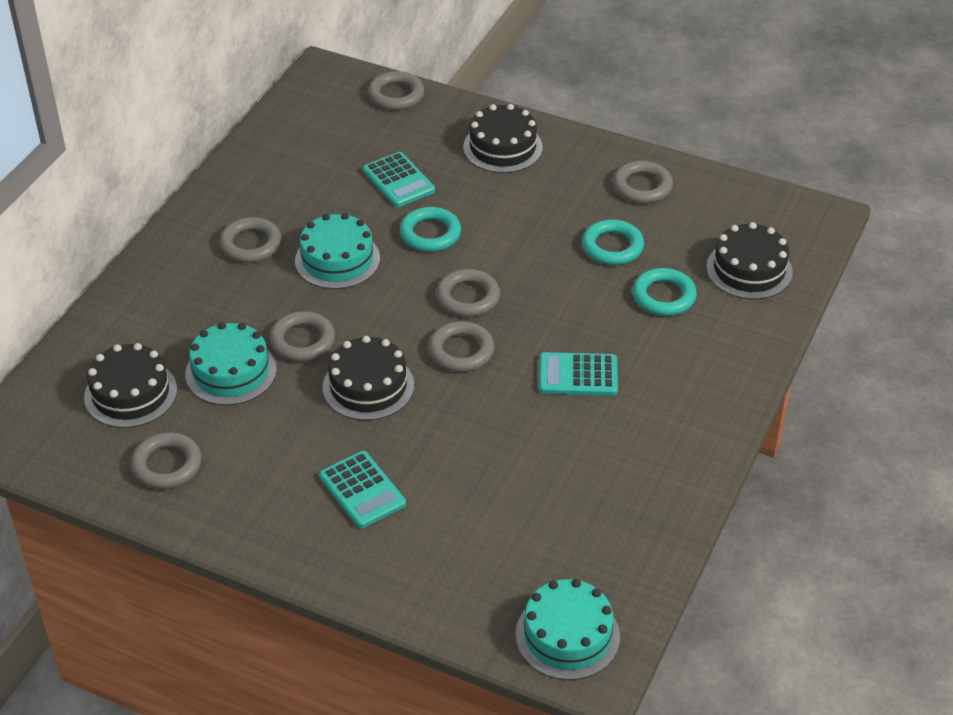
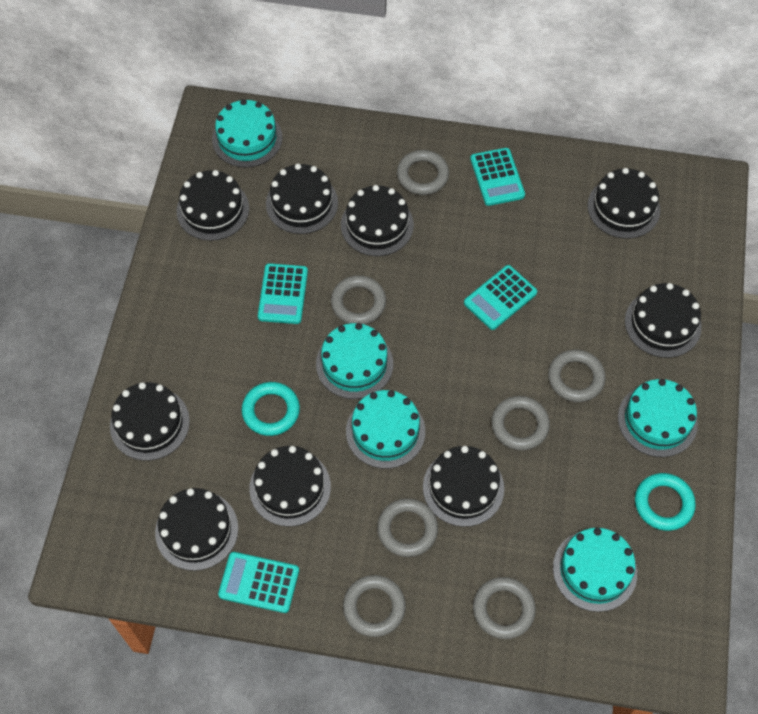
black cake: [84,343,177,428] [323,336,414,420] [463,104,543,173] [706,222,793,299] = 4 -> [110,382,190,460] [155,488,238,571] [177,170,249,241] [249,446,331,527] [266,164,338,234] [341,185,414,256] [423,446,504,527] [587,168,660,239] [625,283,702,358] = 9
turquoise cake: [185,322,277,405] [295,213,380,289] [516,579,620,680] = 3 -> [212,99,282,168] [316,323,393,399] [346,390,425,469] [553,528,637,612] [618,379,698,457] = 5
turquoise calculator: [319,451,406,528] [363,152,435,207] [539,352,618,396] = 3 -> [218,552,299,613] [258,263,308,324] [464,265,537,330] [470,148,525,206] = 4
turquoise ring: [400,207,461,252] [582,219,644,265] [633,268,697,316] = 3 -> [242,382,300,436] [635,473,696,531] = 2

